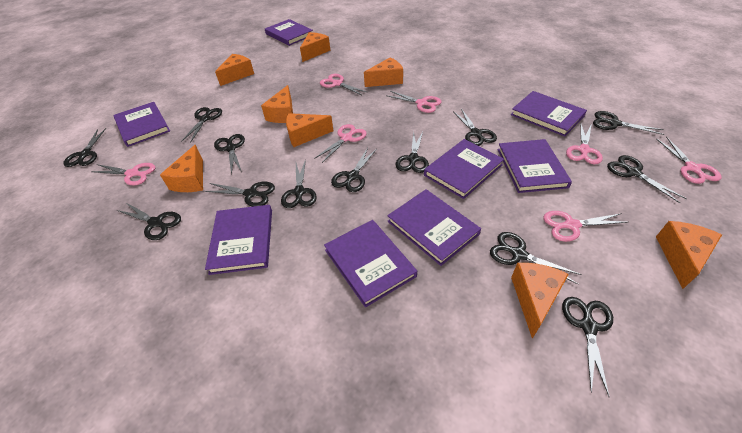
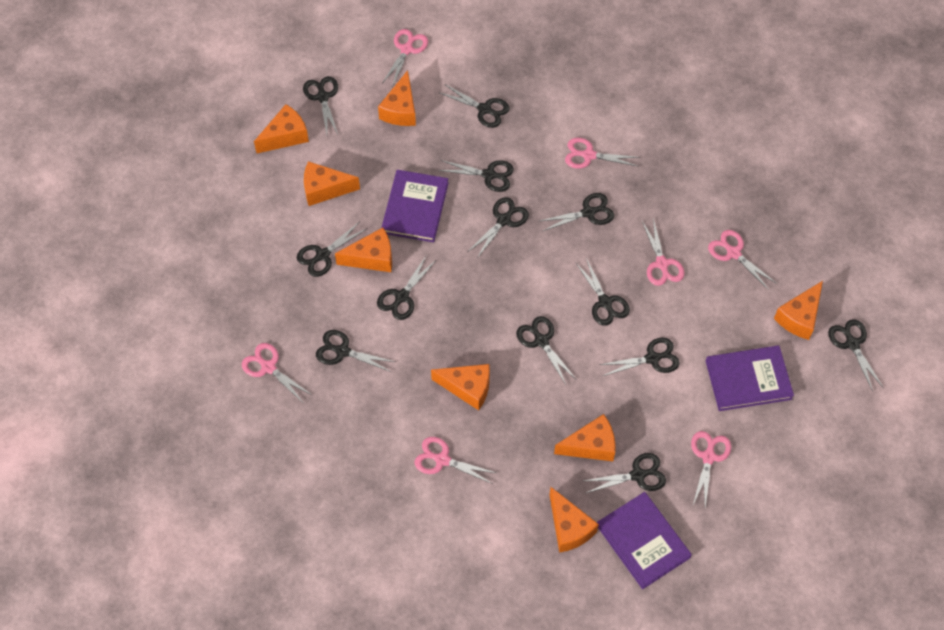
purple book: [114,102,170,147] [205,205,272,275] [265,19,313,46] [324,220,417,307] [387,189,481,266] [424,139,504,199] [498,139,572,193] [511,91,587,136] = 8 -> [381,170,449,242] [597,492,692,589] [706,345,794,411] = 3

